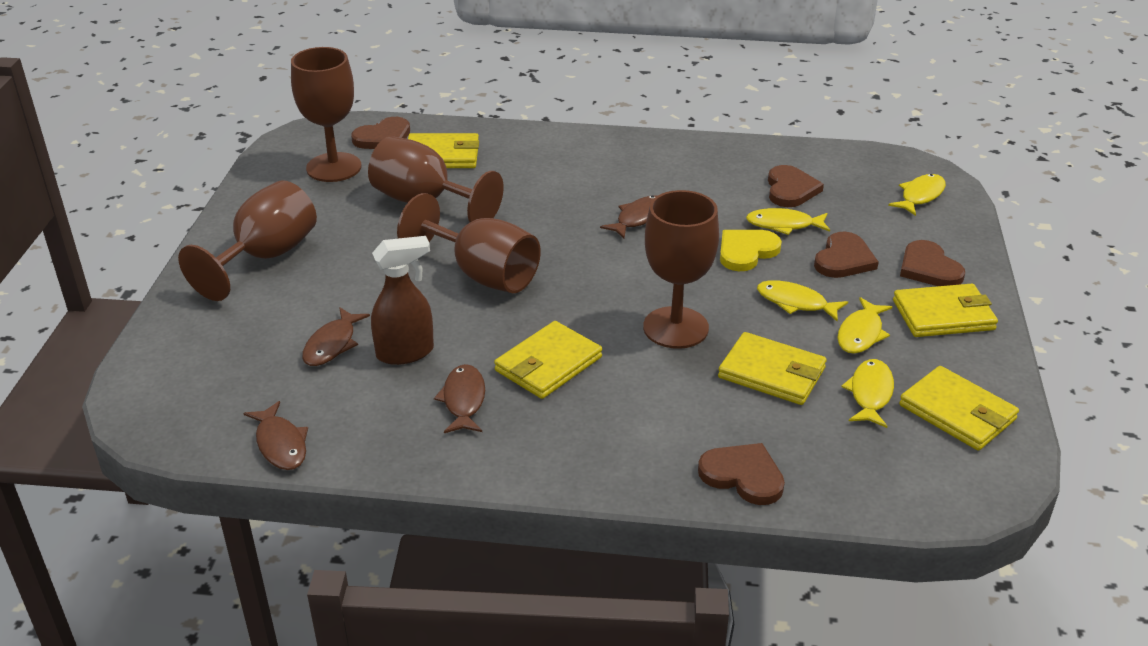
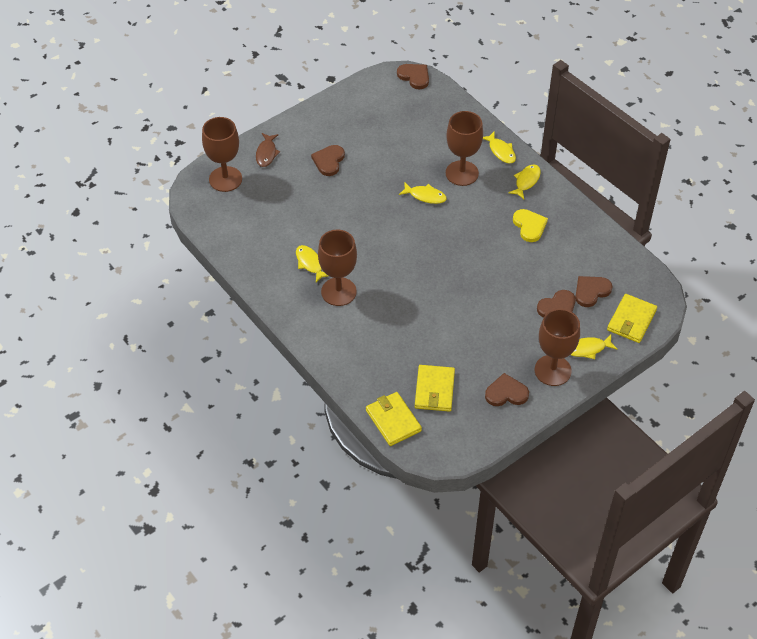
brown fish: [244,401,308,470] [302,307,370,366] [434,364,485,433] [600,195,658,239] = 4 -> [256,133,280,167] = 1
brown goblet: [178,180,317,301] [291,47,362,182] [368,136,504,222] [397,193,541,293] [643,190,719,349] = 5 -> [202,117,242,192] [318,229,357,306] [446,111,483,186] [535,309,580,386] = 4
brown spray bottle: [371,236,434,365] = 1 -> none = 0
yellow wallet: [408,133,479,168] [494,321,602,399] [718,332,827,405] [893,284,998,337] [899,366,1019,451] = 5 -> [366,392,422,446] [415,365,455,412] [607,294,657,343] = 3

